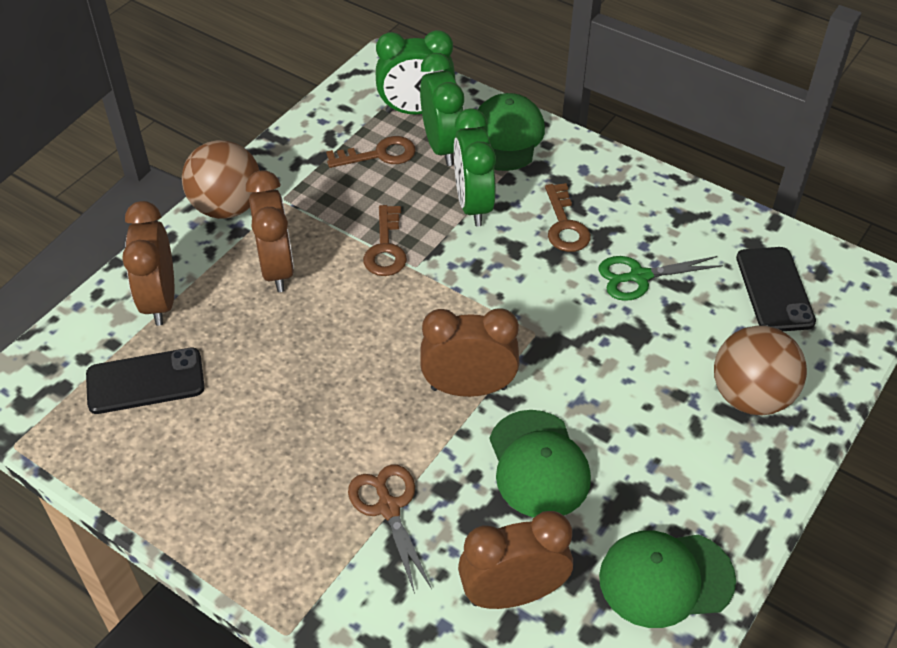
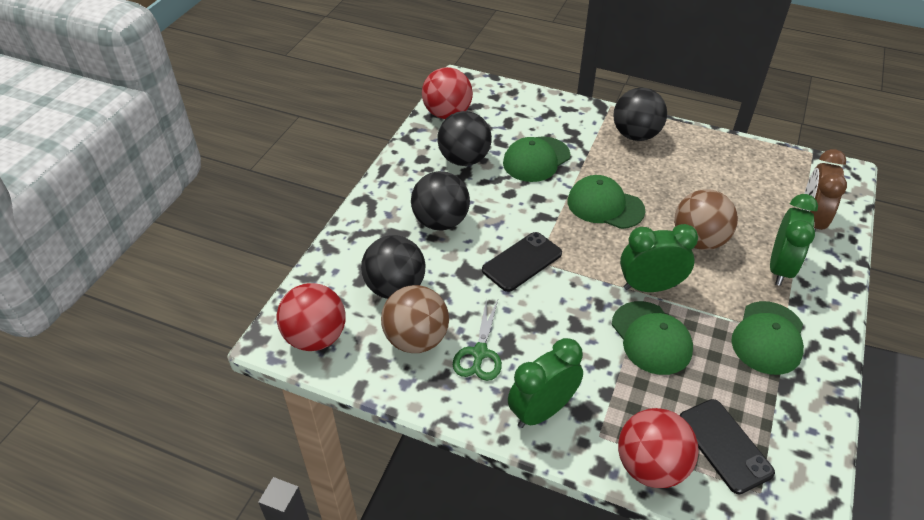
black ball: none = 0 -> [361,235,425,299] [411,171,470,231] [437,111,492,166] [613,88,667,141] = 4
brown clock: [122,201,174,326] [246,170,294,292] [420,308,519,397] [458,511,573,609] = 4 -> [801,149,847,231] = 1
brown key: [326,136,416,168] [363,205,407,276] [545,183,591,252] = 3 -> none = 0
brown scissors: [348,465,432,594] = 1 -> none = 0
green cap: [475,93,545,171] [490,410,591,518] [599,530,736,628] = 3 -> [503,136,570,182] [568,175,645,229] [612,301,693,375] [731,301,804,375] = 4
red ball: none = 0 -> [277,283,346,351] [422,67,473,119] [618,408,699,488] = 3

